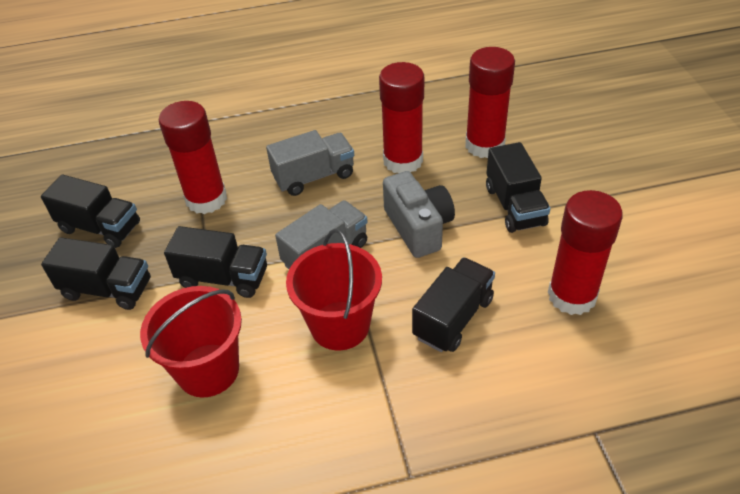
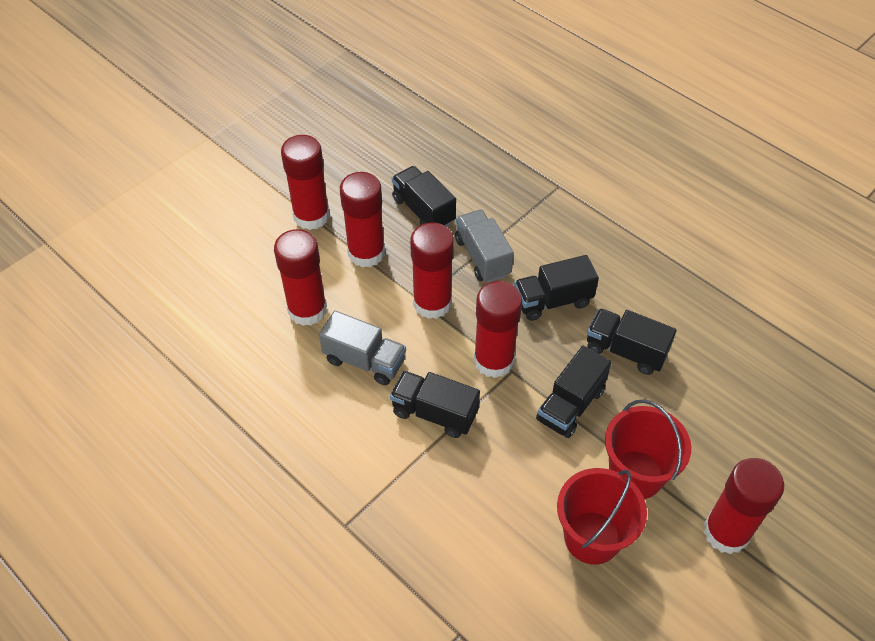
grey camera: [383,171,455,258] = 1 -> none = 0
red glue stick: [159,101,227,214] [379,62,424,173] [465,47,515,158] [548,190,623,315] = 4 -> [274,229,327,326] [281,135,330,230] [340,172,385,268] [410,222,454,319] [474,281,522,378] [704,458,784,554] = 6

